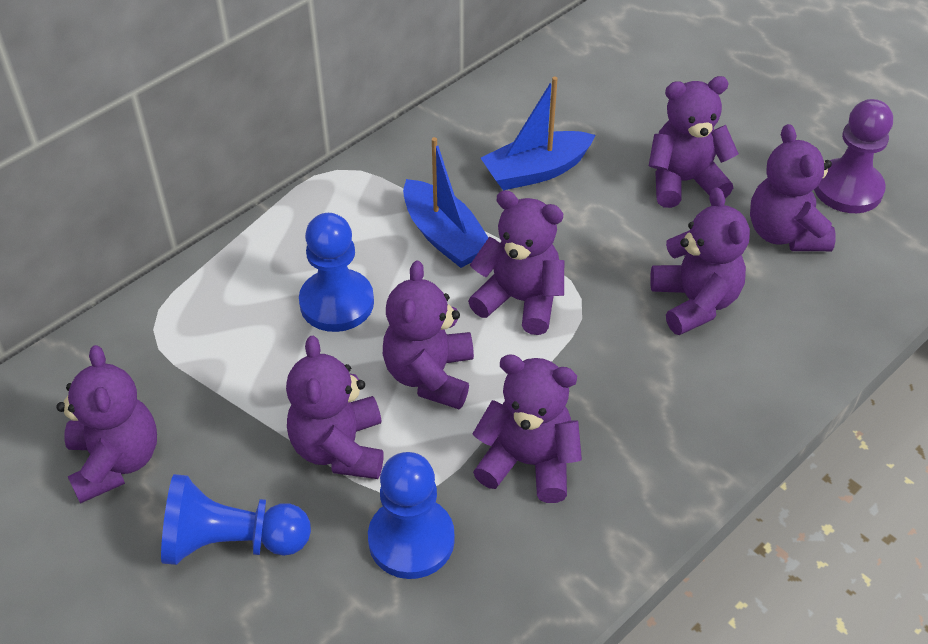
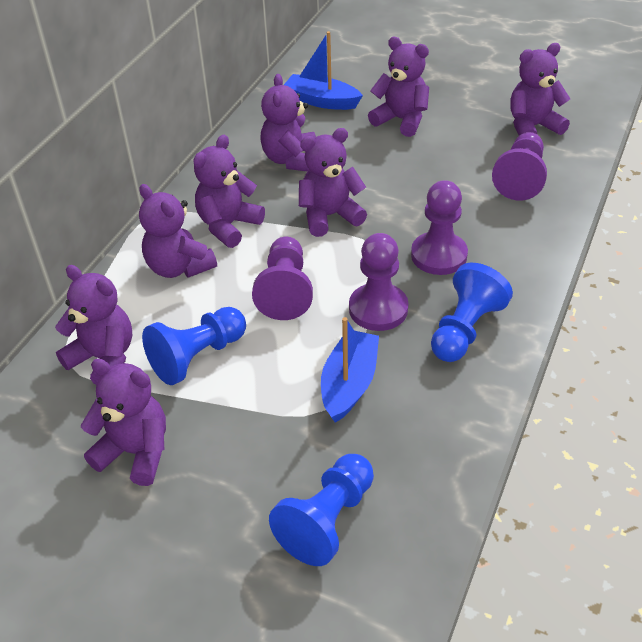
purple pawn: [814,99,893,213] = 1 -> [252,237,313,320] [349,233,408,331] [411,180,468,275] [492,132,547,201] = 4

